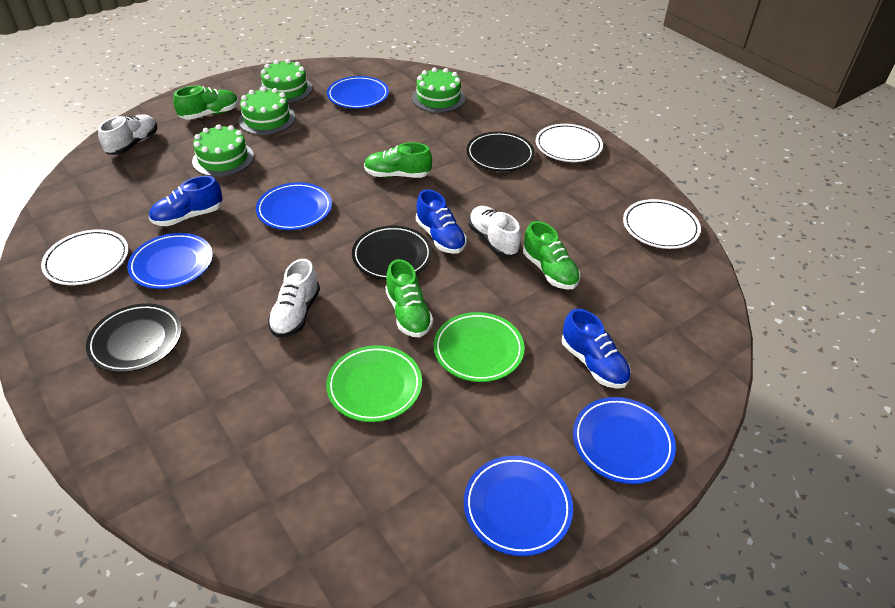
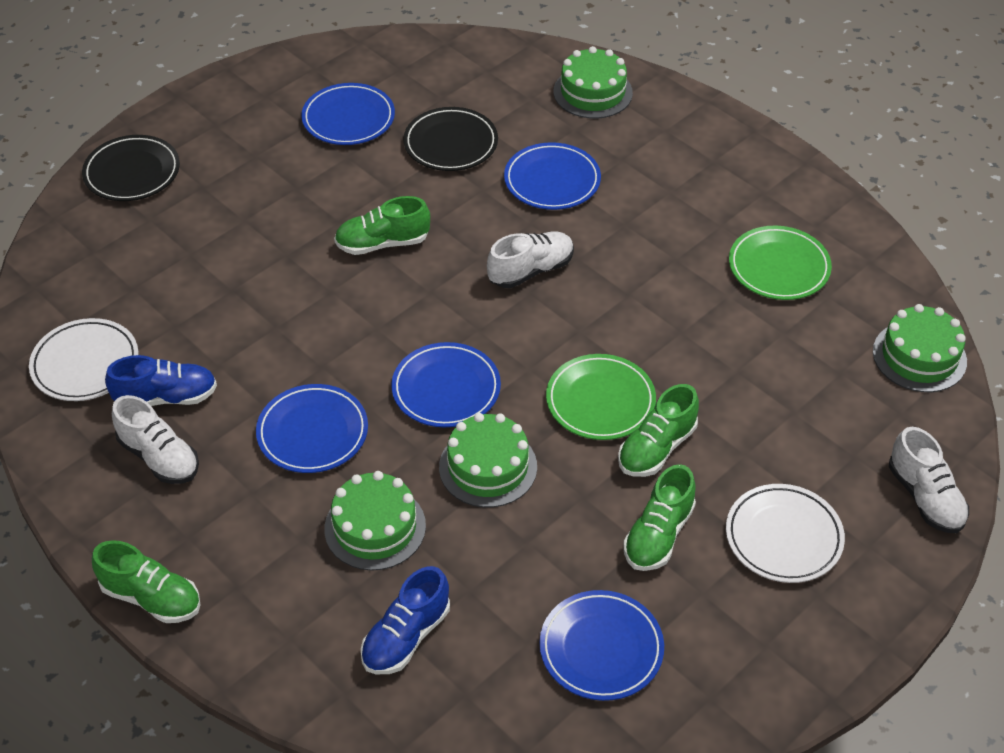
black plate: [86,303,182,373] [352,226,432,280] [466,132,535,171] = 3 -> [82,135,180,201] [403,107,498,171] = 2
blue shoe: [149,176,223,226] [416,189,467,254] [562,309,631,389] = 3 -> [105,355,217,406] [361,566,450,674] = 2
white plate: [41,229,129,285] [536,124,603,162] [623,199,701,249] = 3 -> [29,318,138,401] [726,484,845,583] = 2

